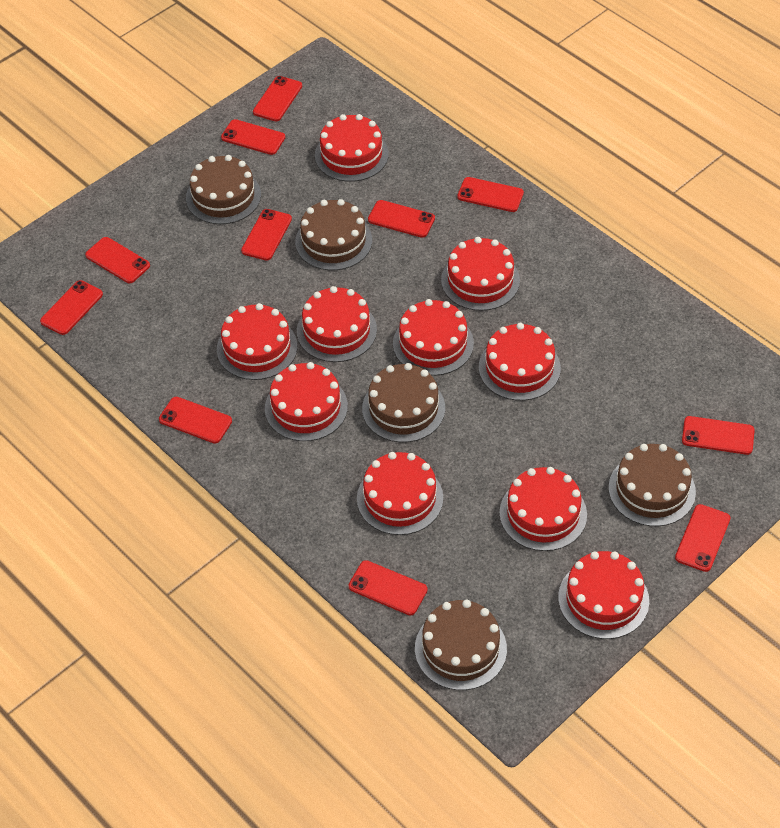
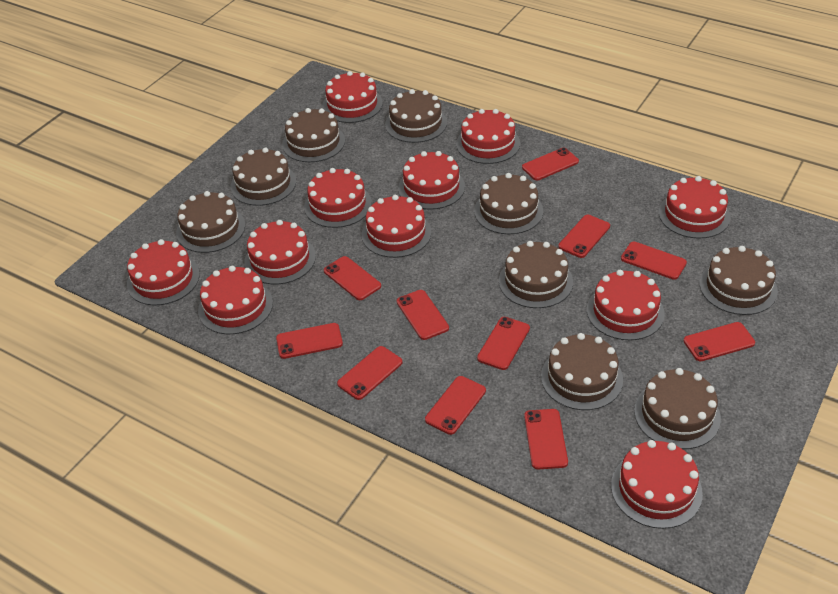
brown cake: [186,155,261,224] [295,199,372,270] [362,363,445,442] [415,600,507,690] [609,444,696,526] = 5 -> [176,191,245,253] [231,147,296,206] [282,108,345,162] [385,89,447,143] [474,173,543,234] [499,241,573,308] [541,333,623,410] [634,368,721,449] [700,246,778,315] = 9
red cake: [217,303,298,380] [265,362,348,441] [297,286,377,362] [315,114,389,182] [357,452,443,535] [393,299,474,376] [441,237,520,311] [479,323,561,401] [499,467,587,551] [558,551,649,639] = 10 -> [127,239,200,305] [198,266,273,334] [244,220,316,284] [304,168,372,228] [322,71,383,123] [362,195,431,258] [398,151,465,210] [456,109,520,164] [587,270,665,340] [611,440,703,529] [659,176,730,239] = 11

